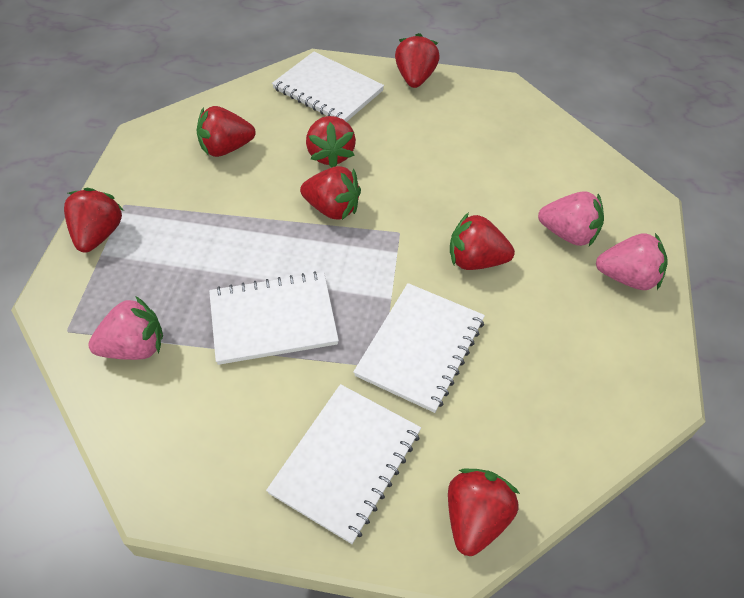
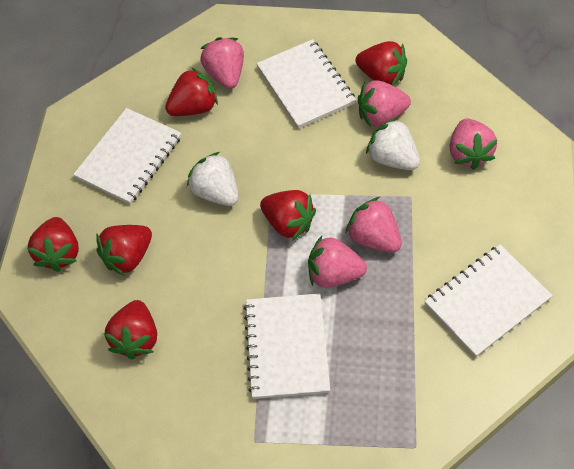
pink strawberry: [88,296,163,360] [538,191,604,246] [596,233,668,290] = 3 -> [200,37,244,89] [308,236,367,287] [346,197,402,253] [358,80,411,127] [449,119,497,170] = 5
red strawberry: [64,188,124,253] [197,106,255,157] [300,166,361,220] [306,116,356,167] [395,33,440,88] [448,469,520,556] [450,212,515,270] = 7 -> [27,217,79,272] [96,225,152,276] [104,300,157,359] [165,67,218,116] [260,190,316,240] [355,41,407,86] = 6
white strawberry: none = 0 -> [187,152,239,206] [366,118,420,170] = 2

